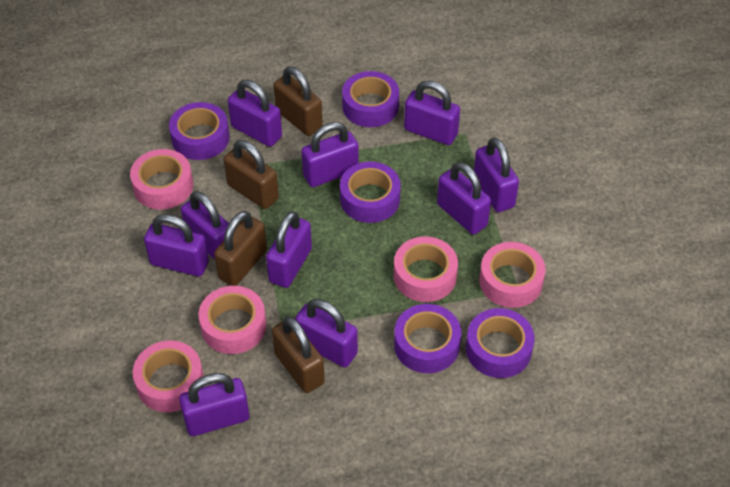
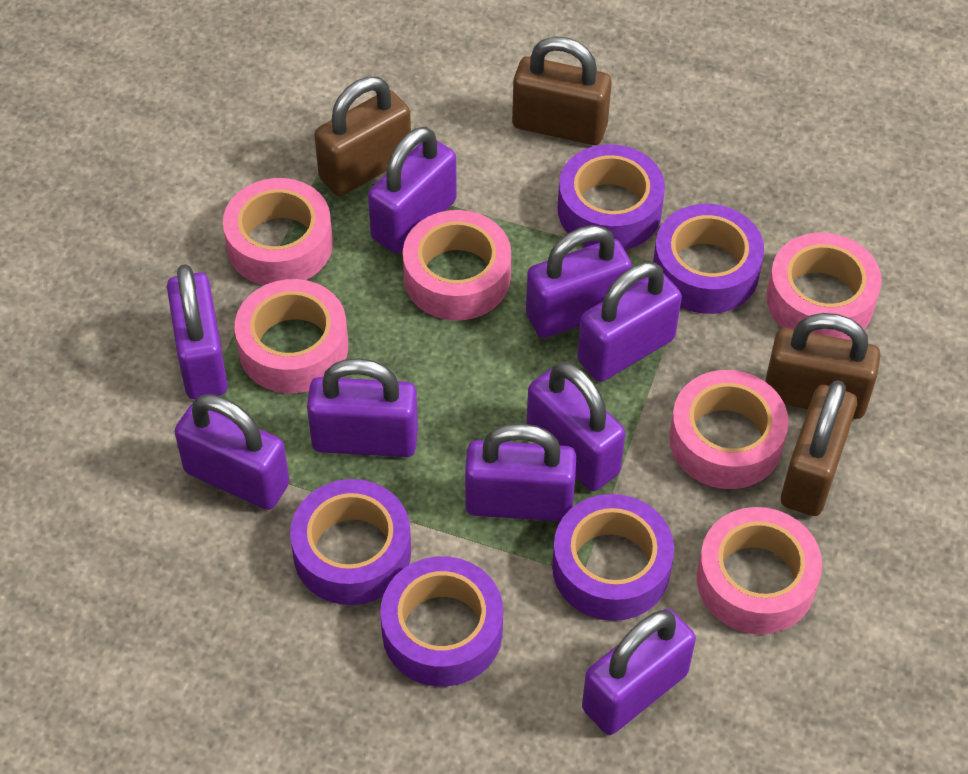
pink tape: [130,149,193,210] [133,341,204,412] [199,286,266,354] [394,237,458,302] [479,242,546,308] = 5 -> [223,178,333,285] [234,279,348,393] [403,210,511,321] [669,370,789,489] [697,507,822,634] [766,233,882,340] = 6
purple padlock: [144,214,209,276] [179,373,249,436] [181,191,229,259] [228,80,282,147] [266,211,312,288] [295,299,358,367] [301,122,358,187] [404,80,460,145] [437,162,491,234] [474,137,519,212] = 10 -> [167,264,228,399] [174,394,290,510] [307,358,418,457] [368,127,457,253] [465,423,576,521] [526,225,632,338] [526,362,626,491] [577,262,682,382] [582,609,696,735] = 9

